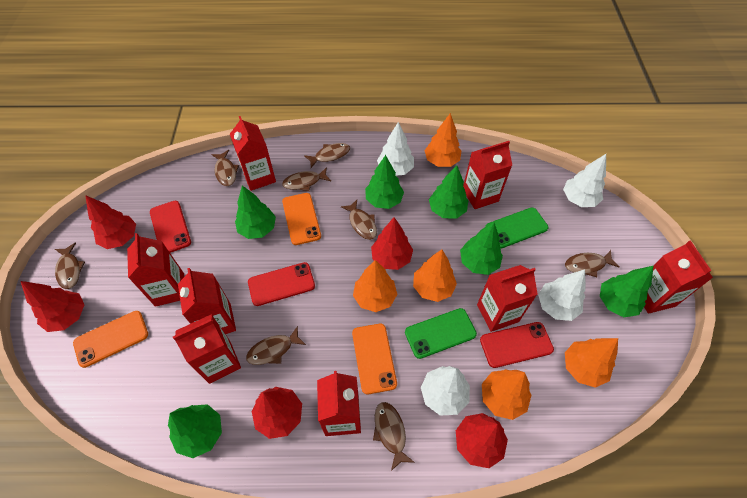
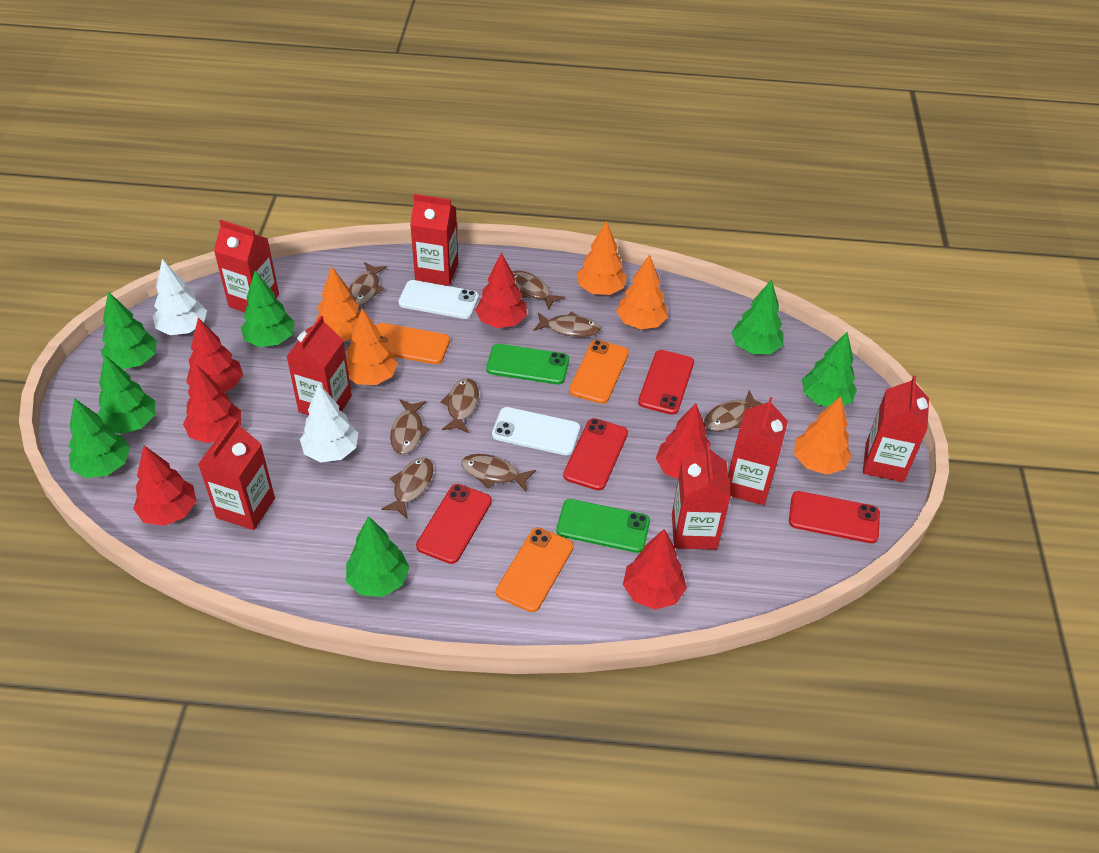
green tree: [168,404,222,458] [235,185,276,239] [365,155,404,209] [429,166,468,219] [460,222,503,275] [600,266,654,317] = 6 -> [69,398,130,478] [98,355,155,434] [101,292,157,369] [241,271,295,347] [346,516,410,597] [731,279,784,354] [802,332,857,407] = 7
red carton: [127,233,184,307] [173,314,241,384] [178,268,236,334] [230,116,276,191] [317,371,361,436] [463,141,512,209] [477,265,538,332] [644,241,713,314] = 8 -> [198,419,275,530] [214,220,279,312] [286,316,352,415] [410,194,458,286] [672,443,731,550] [728,397,788,505] [863,375,929,482] = 7
red phone: [150,201,191,253] [248,262,315,306] [480,322,554,368] = 3 -> [416,484,492,564] [563,418,628,491] [638,350,694,415] [789,491,880,543] = 4
red tree: [21,281,85,332] [85,195,136,249] [252,387,302,439] [371,217,413,270] [456,413,508,468] = 5 -> [133,446,196,526] [183,364,241,443] [186,318,243,392] [475,253,527,328] [623,529,687,609] [656,403,712,479] = 6
white phone: none = 0 -> [398,280,479,319] [492,407,580,455] = 2
white tree: [377,122,414,176] [421,366,470,416] [538,270,586,321] [563,154,606,207] = 4 -> [153,259,207,335] [300,384,358,462] = 2

